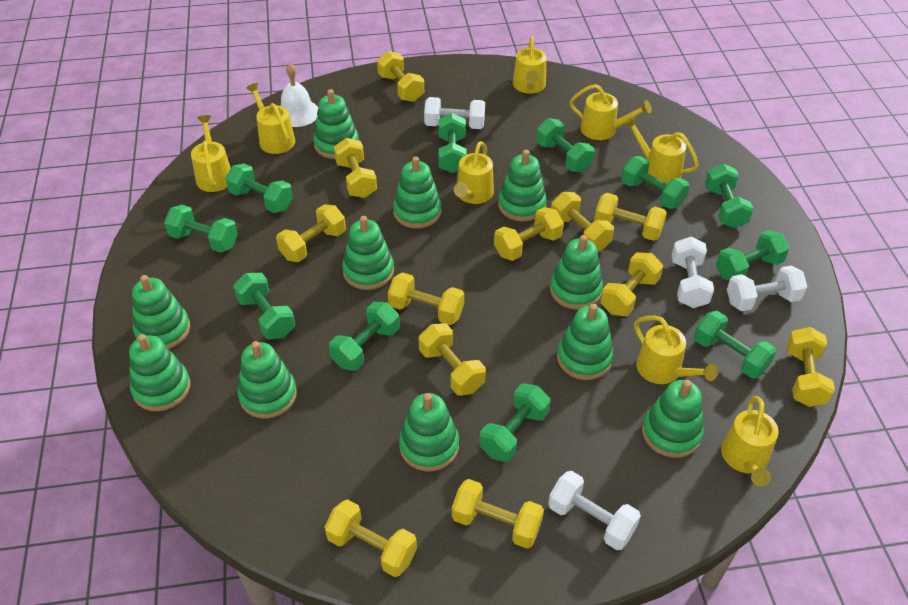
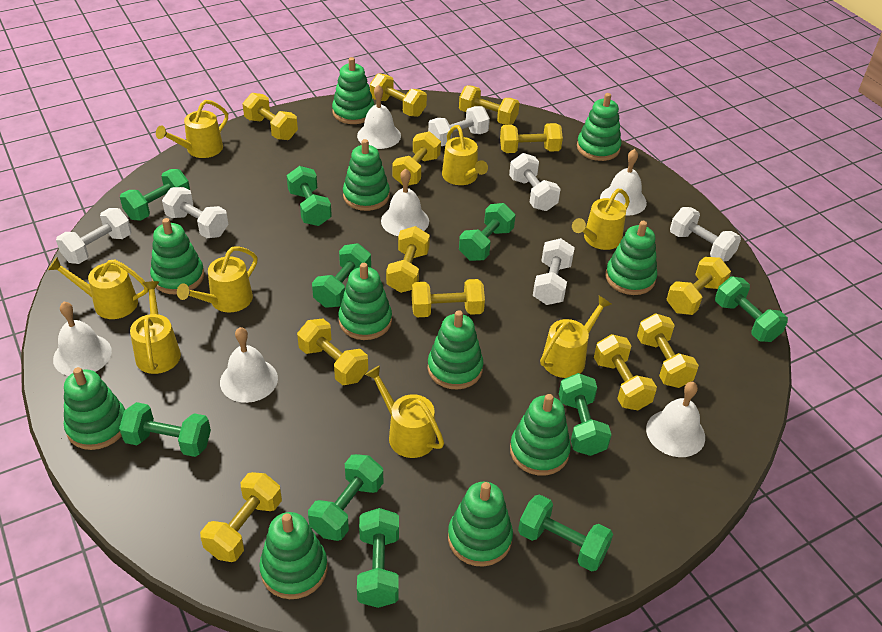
green dumbbell: [164,205,238,253] [225,164,293,213] [233,273,295,339] [329,302,400,371] [438,113,467,173] [480,384,551,462] [536,118,595,172] [621,156,690,209] [694,311,776,378] [705,164,754,228] [716,230,790,281] = 11 -> [119,402,211,457] [120,169,190,221] [287,166,332,226] [308,454,383,541] [312,243,371,308] [357,508,399,608] [459,203,515,261] [518,494,613,572] [559,373,611,456] [715,277,788,342] = 10
white bell: [280,63,319,127] = 1 -> [53,302,112,376] [220,327,278,403] [357,84,401,149] [381,169,429,236] [600,149,647,216] [646,382,705,457] = 6
white dumbbell: [424,97,485,129] [548,471,641,550] [672,237,714,308] [727,265,807,311] = 4 -> [56,208,131,264] [162,187,228,238] [428,106,490,146] [509,153,561,211] [533,238,575,305] [670,207,741,261] = 6

